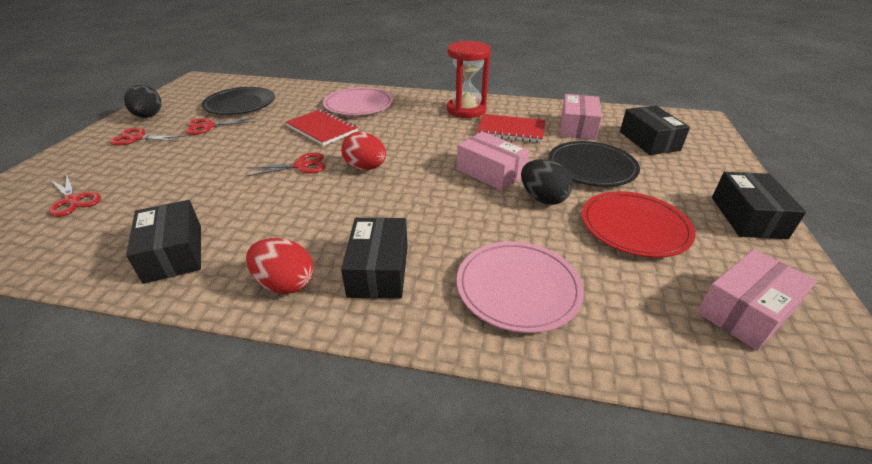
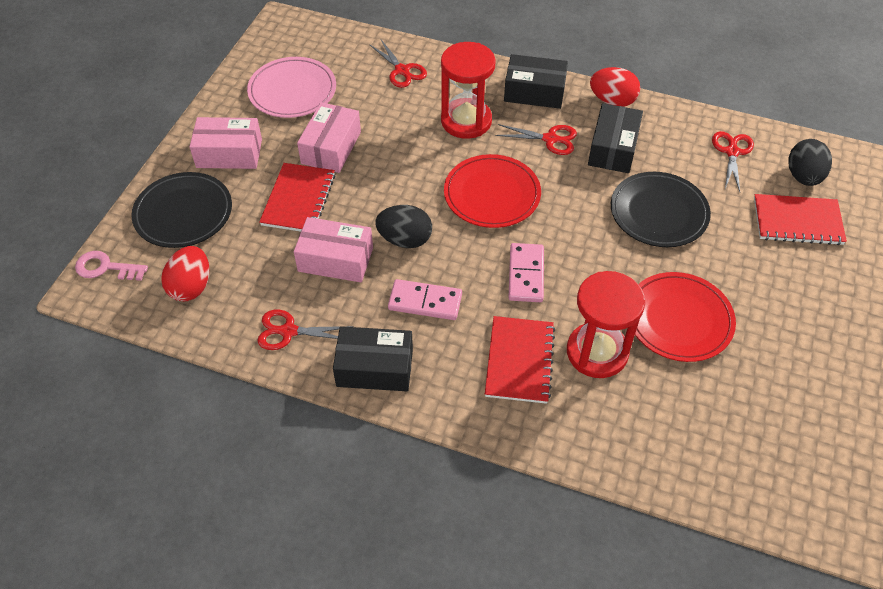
black box: [126,200,201,284] [341,217,408,299] [620,106,690,155] [712,172,806,239] = 4 -> [333,326,413,391] [504,54,568,109] [588,103,643,173] = 3
pink domino: none = 0 -> [388,279,462,320] [508,243,544,302] = 2
pink key: none = 0 -> [75,251,148,281] = 1
pink plate: [323,87,393,115] [457,241,584,333] = 2 -> [247,57,336,118] = 1
red hourglass: [447,41,491,118] = 1 -> [441,42,496,139] [567,271,645,378] = 2
red notebook: [286,109,358,146] [476,114,546,143] = 2 -> [259,163,335,232] [485,316,555,404] [754,194,847,245] = 3
red plate: [582,191,696,258] = 1 -> [444,154,541,228] [635,272,736,362] = 2

